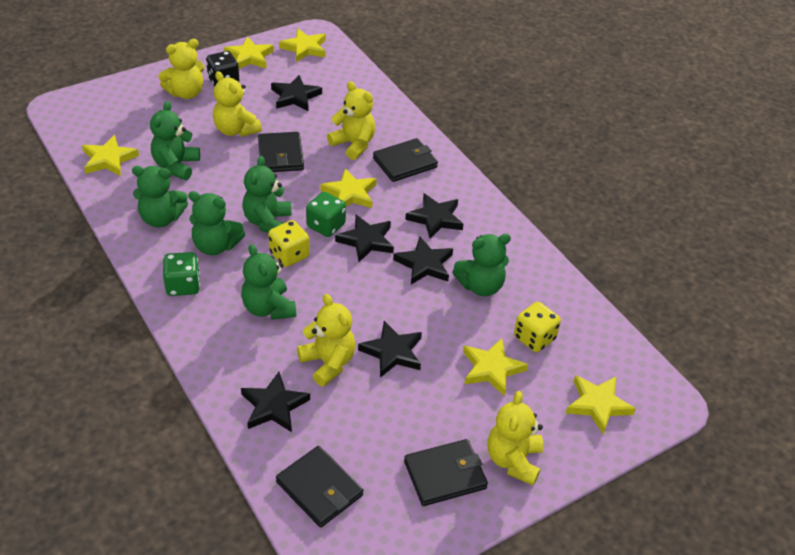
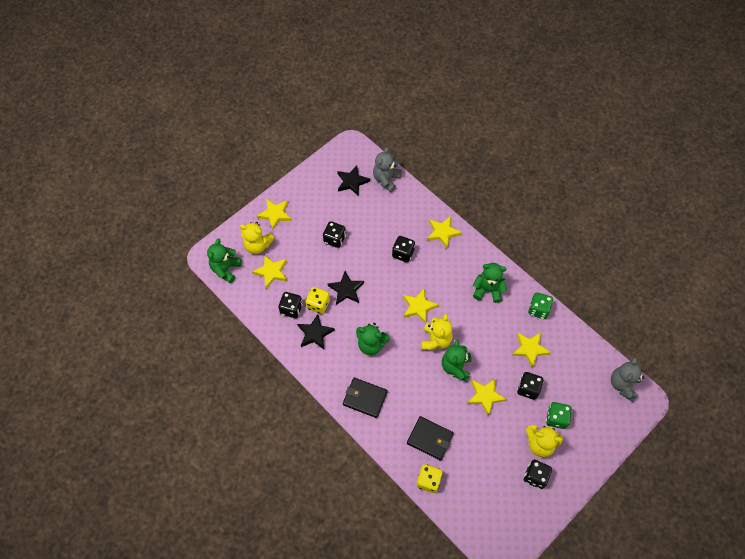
black dice: [206,51,240,87] = 1 -> [278,292,303,318] [323,221,346,248] [392,236,415,262] [517,372,544,400] [524,460,552,489] = 5
black star: [241,372,310,432] [271,75,322,111] [335,215,394,262] [358,321,422,378] [393,237,453,285] [405,193,463,239] = 6 -> [297,314,335,349] [328,271,364,305] [337,166,370,196] = 3
black wallet: [258,132,304,172] [276,446,364,528] [373,138,438,182] [404,439,488,506] = 4 -> [343,378,388,418] [407,416,454,461] = 2
green teddy bear: [132,166,188,228] [150,101,200,180] [188,191,245,255] [241,244,296,320] [242,156,292,233] [452,234,511,296] = 6 -> [207,238,242,283] [356,323,390,355] [442,340,472,382] [473,263,507,303] = 4
grey teddy bear: none = 0 -> [373,147,402,192] [611,357,645,402] = 2
yellow teddy bear: [158,39,205,99] [213,71,262,137] [297,294,356,387] [327,81,375,160] [488,391,543,485] = 5 -> [240,222,274,254] [421,314,452,350] [526,424,563,457] = 3

